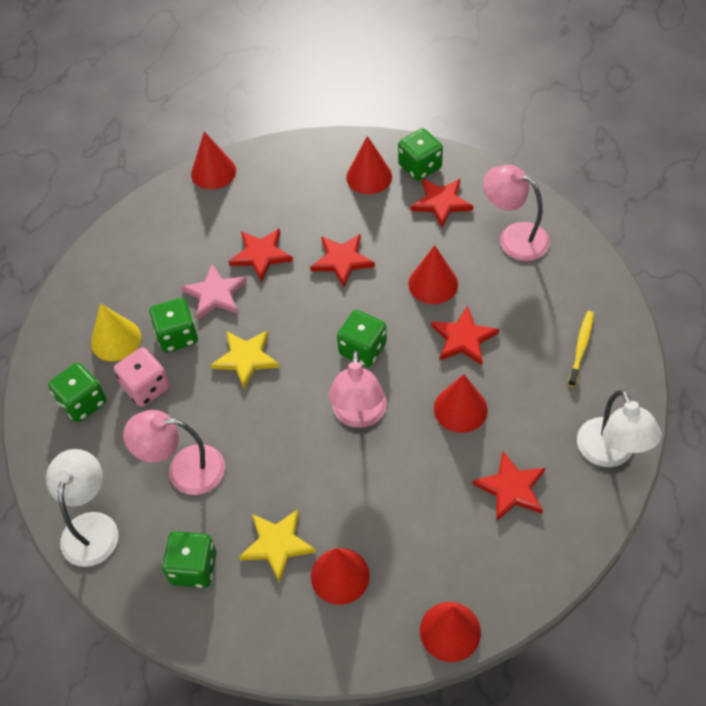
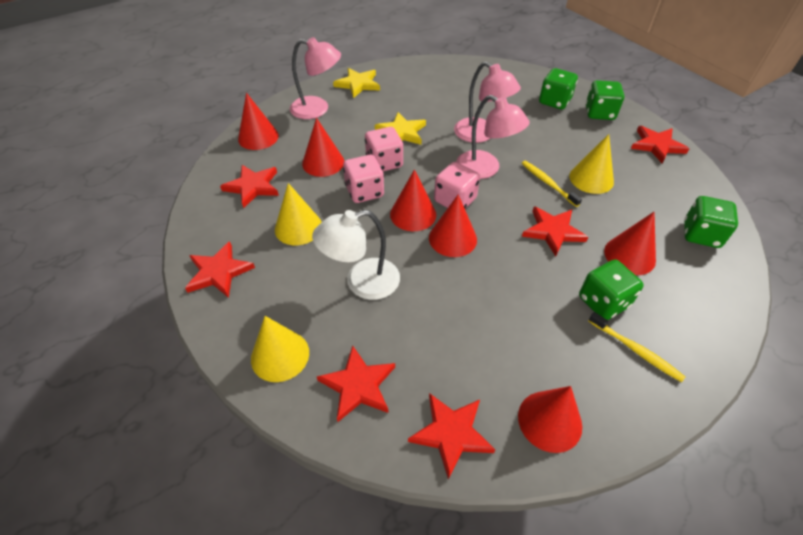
green dice: [48,363,106,422] [149,298,198,353] [162,531,217,588] [337,310,387,367] [398,128,443,181] = 5 -> [539,68,578,109] [579,259,644,320] [586,80,624,120] [684,196,738,248] = 4
pink dice: [114,347,170,407] = 1 -> [343,155,384,203] [365,127,403,171] [434,162,480,209] = 3
pink star: [182,264,247,320] = 1 -> none = 0
red star: [228,229,293,282] [310,234,375,288] [411,179,473,228] [431,306,499,365] [472,451,545,522] = 5 -> [185,241,255,298] [220,165,279,208] [317,345,395,422] [408,393,495,480] [522,206,588,257] [631,126,689,163] = 6
white lamp: [46,449,118,567] [577,390,662,467] = 2 -> [312,210,400,300] = 1
yellow cone: [91,303,141,361] = 1 -> [251,316,309,382] [275,183,322,245] [569,134,614,194] = 3
yellow toothbrush: [568,311,594,387] = 1 -> [522,161,582,207] [589,312,685,382] = 2

